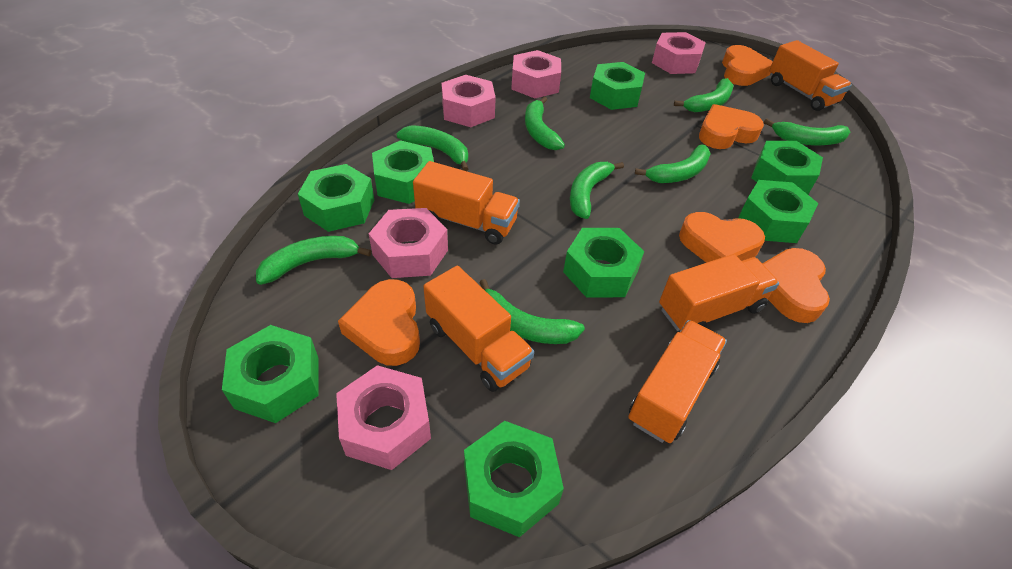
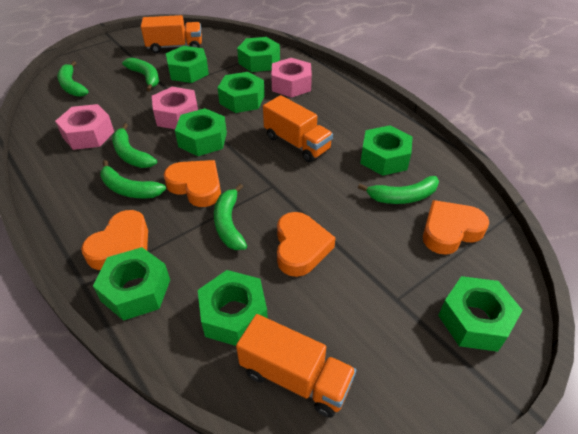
green banana: [256,236,371,285] [396,125,468,171] [479,279,585,344] [525,97,565,150] [570,162,624,219] [635,145,711,183] [674,78,734,112] [764,118,850,146] = 8 -> [57,61,89,97] [100,160,166,198] [112,123,157,168] [122,58,159,91] [214,184,247,250] [358,176,439,204] = 6
orange heart: [338,279,420,366] [679,212,765,263] [699,104,764,149] [722,45,773,86] [762,248,830,323] = 5 -> [81,210,148,270] [163,160,221,207] [277,212,335,277] [423,200,489,255] = 4
orange truck: [413,161,520,245] [423,266,534,392] [628,320,727,443] [659,254,779,331] [769,40,852,111] = 5 -> [141,15,202,53] [236,314,356,418] [263,95,333,162] = 3
pink nut: [336,365,431,470] [369,208,448,278] [441,75,496,127] [511,50,561,98] [652,32,706,74] = 5 -> [55,104,114,150] [152,87,198,129] [271,58,312,98] = 3

